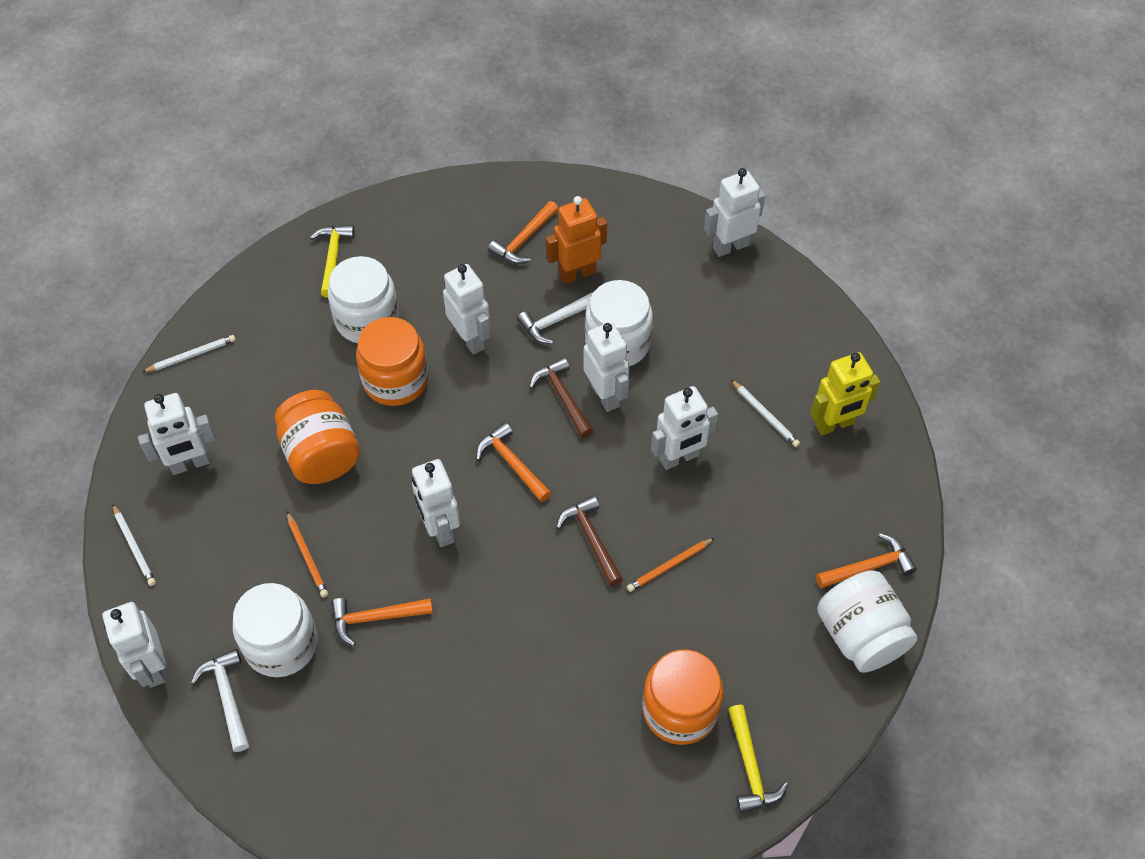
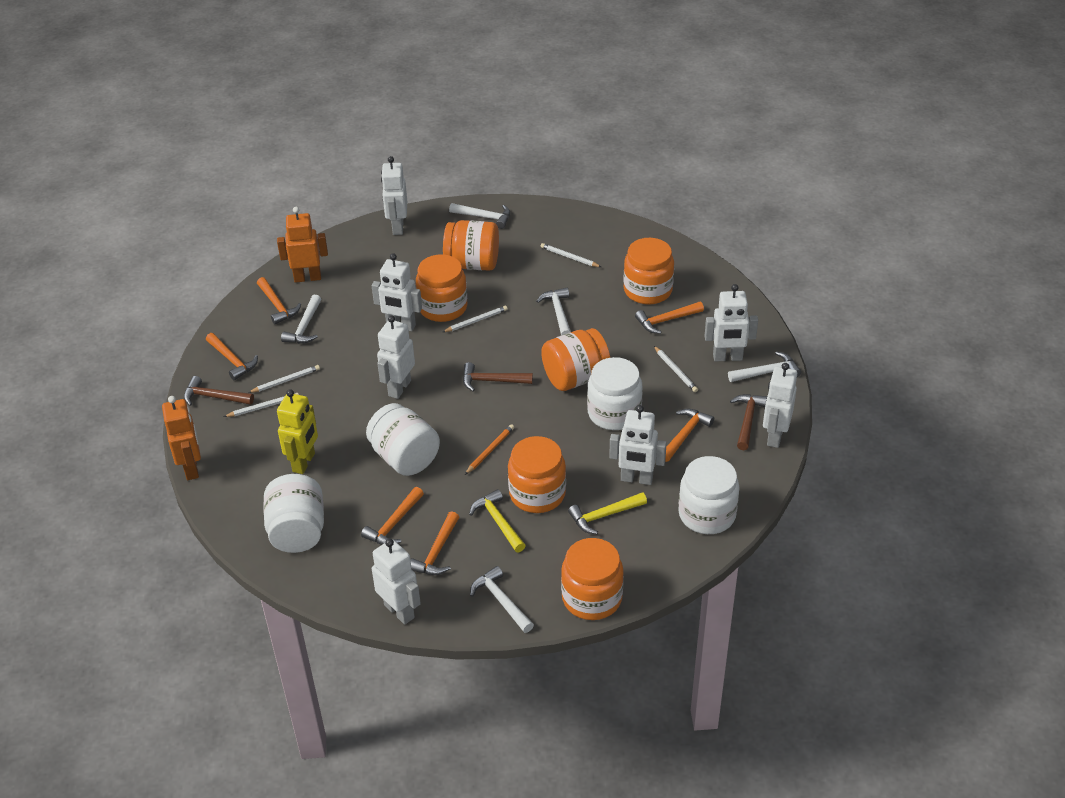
brown hammer: [529,357,593,438] [556,495,623,586] = 2 -> [184,376,254,406] [463,362,533,392] [730,394,767,450] = 3
orange hammer: [331,598,433,646] [476,422,552,502] [488,201,558,264] [816,533,917,589] = 4 -> [206,333,258,380] [257,277,301,324] [361,487,424,545] [410,511,459,575] [635,302,704,334] [665,409,714,462] = 6
orange jar: [275,390,360,484] [356,317,429,406] [642,649,724,745] = 3 -> [416,254,467,322] [443,220,499,271] [508,436,566,513] [541,328,610,391] [561,538,624,620] [623,238,674,305] = 6
orange pencil: [287,512,328,597] [627,538,715,592] = 2 -> [465,424,514,475] = 1
orange robot: [546,196,607,284] = 1 -> [162,396,201,480] [277,207,328,283] = 2
white hammer: [191,649,249,752] [517,291,594,344] = 2 -> [281,295,321,344] [449,203,510,229] [470,566,534,633] [536,288,571,335] [728,351,801,382] = 5
white pencil: [113,504,156,586] [142,335,236,372] [731,380,800,447] = 3 -> [224,393,299,417] [248,365,320,393] [443,306,508,332] [541,243,601,267] [654,346,698,392] = 5

